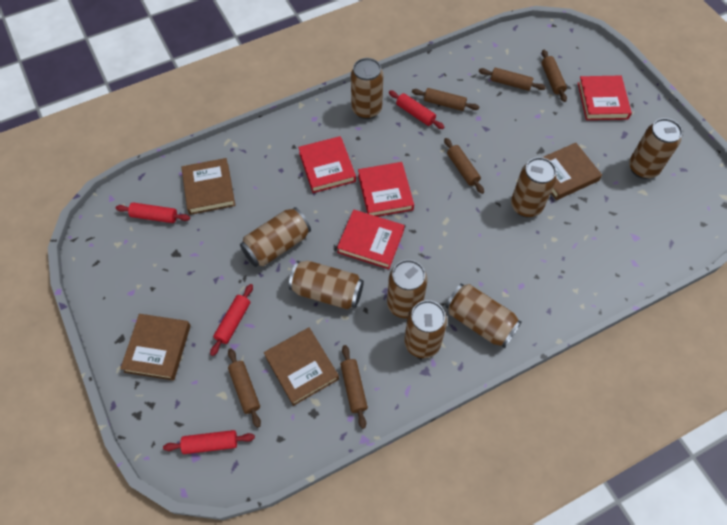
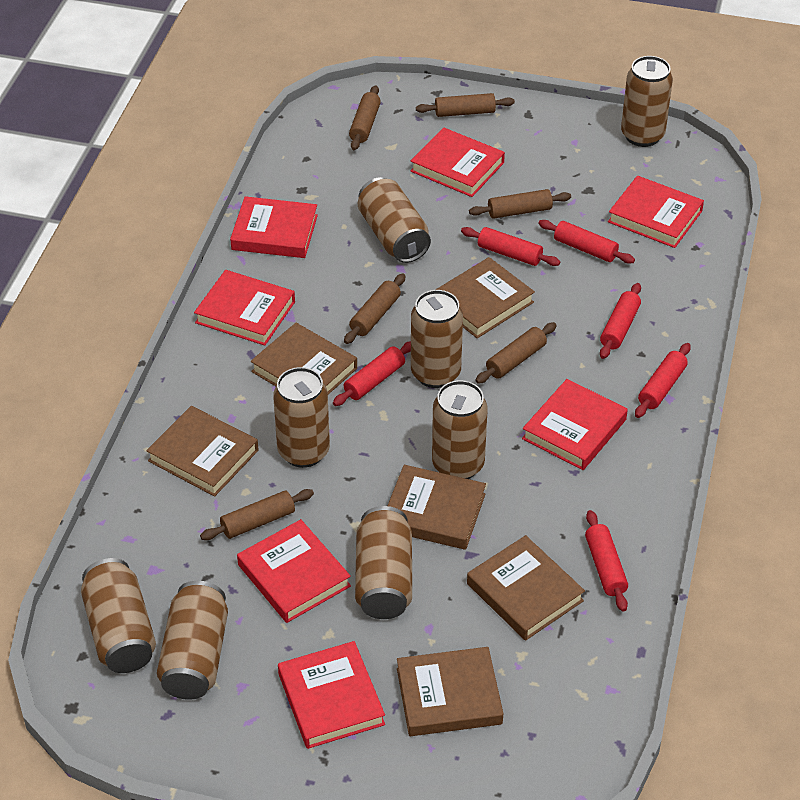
brown book: [120,314,191,381] [181,158,235,215] [264,327,339,406] [543,143,602,200] = 4 -> [146,406,258,497] [251,323,357,394] [388,465,486,550] [397,647,503,736] [436,257,535,338] [467,535,585,641] = 6
red book: [298,136,356,193] [337,210,405,269] [358,162,414,217] [578,76,632,120] = 4 -> [194,270,295,346] [230,196,318,258] [237,519,351,623] [278,641,385,749] [411,127,505,197] [522,379,628,470] [608,176,704,248] = 7
red rolling pin: [116,203,190,223] [163,430,255,454] [210,284,253,356] [389,90,444,129] = 4 -> [333,341,411,406] [461,227,560,266] [538,220,635,264] [585,510,628,612] [600,283,641,359] [635,343,691,418] = 6

